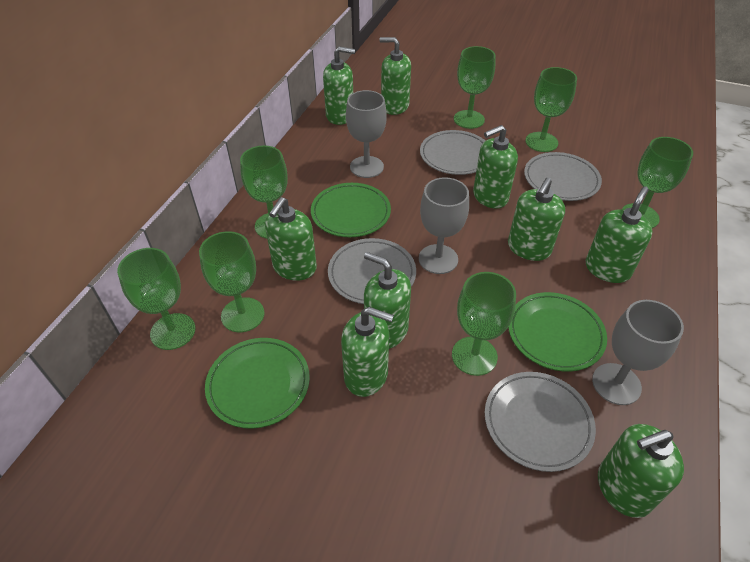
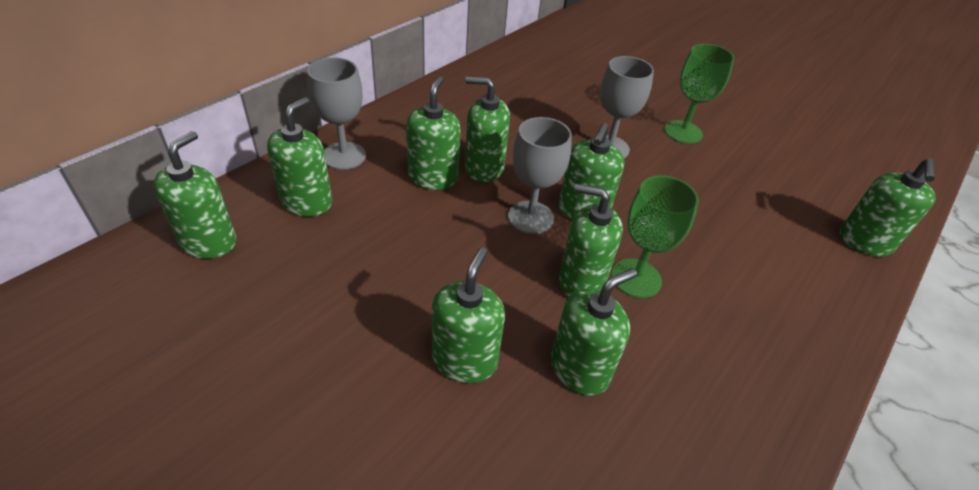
green goblet: [117,248,196,350] [199,231,264,332] [240,145,288,239] [452,272,516,376] [454,46,496,129] [525,67,577,152] [622,137,693,228] = 7 -> [611,175,699,298] [664,44,735,144] = 2
green plate: [205,338,310,429] [311,183,391,237] [508,292,607,372] = 3 -> none = 0
grey plate: [328,238,416,304] [420,130,485,175] [485,372,596,472] [524,152,602,201] = 4 -> none = 0

